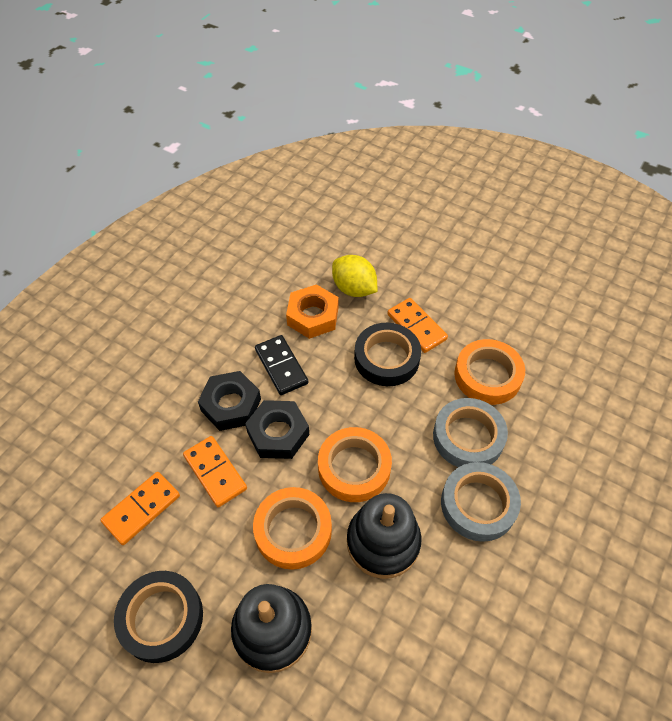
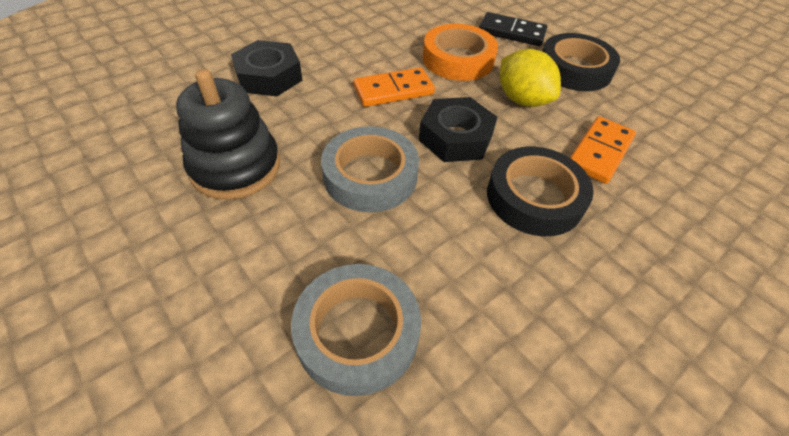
black stacking toy: [231,584,312,673] [347,493,421,579] = 2 -> [176,69,280,200] = 1
orange domino: [100,472,180,545] [183,436,247,507] [387,298,448,353] = 3 -> [353,67,435,107] [570,116,636,184] = 2
orange nut: [286,284,339,339] = 1 -> none = 0
orange tape: [253,487,332,570] [318,427,392,502] [454,339,525,405] = 3 -> [423,24,498,81] = 1

